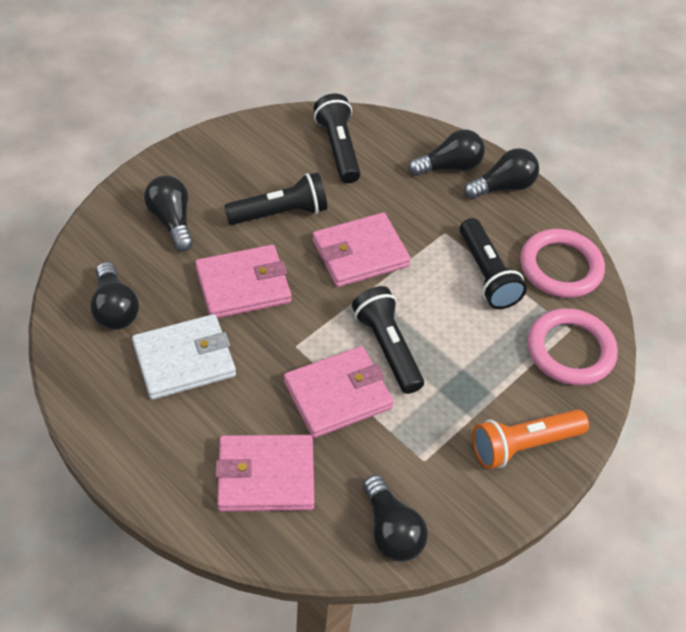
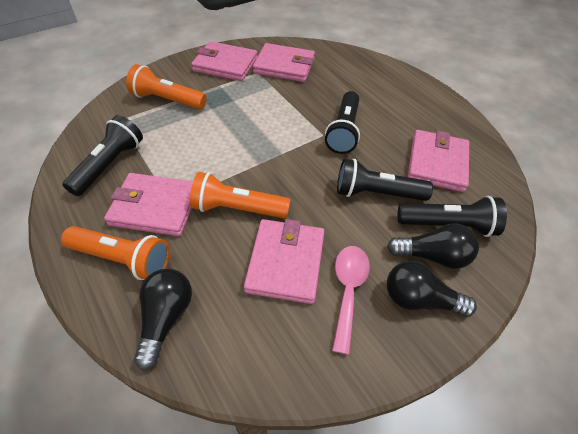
black light bulb: [90,262,139,330] [144,175,193,252] [363,475,428,562] [408,129,485,176] [464,148,539,199] = 5 -> [134,268,192,371] [387,223,479,269] [387,261,477,317] = 3
orange flashlight: [472,409,589,469] = 1 -> [61,226,170,280] [126,64,207,109] [190,172,291,218] = 3
pink ring: [520,229,605,298] [528,308,618,386] = 2 -> none = 0
pink spoon: none = 0 -> [332,246,370,355] = 1
pink wallet: [195,245,292,318] [215,435,314,512] [284,346,394,438] [312,213,411,287] = 4 -> [104,173,193,236] [191,41,258,81] [244,219,325,304] [253,43,315,82] [408,130,469,192] = 5
white wallet: [132,314,236,400] = 1 -> none = 0

